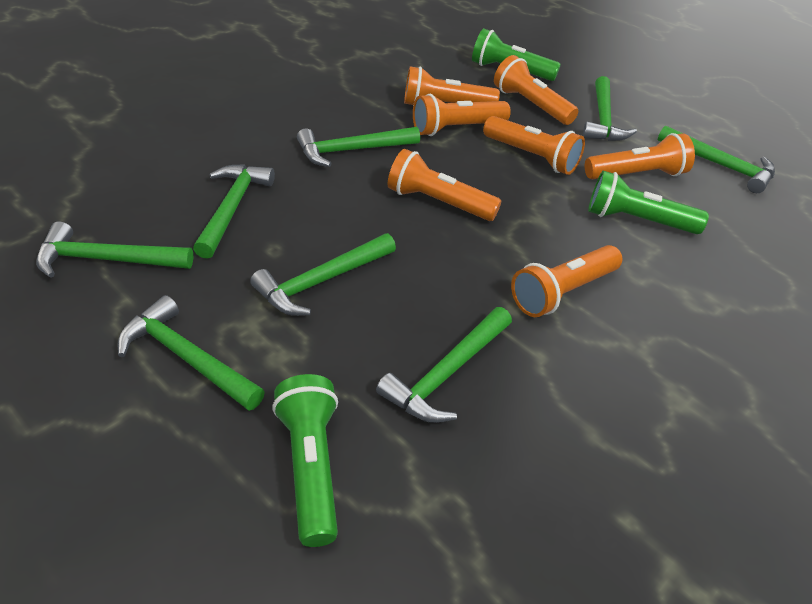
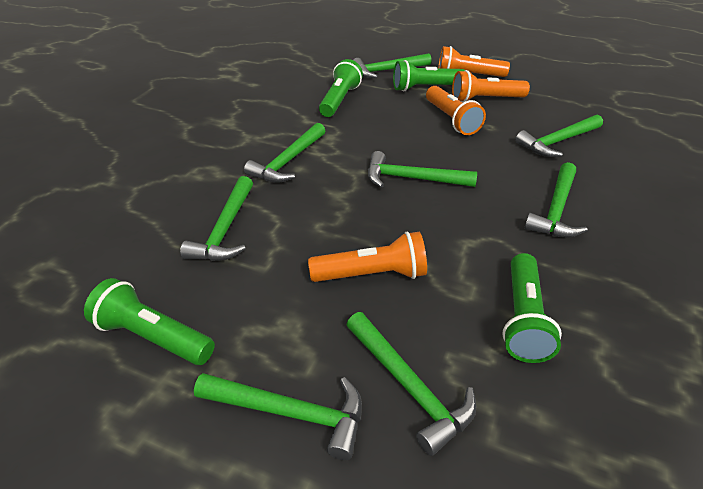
green flashlight: [272,374,338,547] [472,28,561,81] [588,171,709,234] = 3 -> [84,278,215,365] [319,59,363,117] [393,60,465,92] [502,253,562,363] = 4
orange flashlight: [388,149,501,221] [404,66,500,105] [413,94,511,136] [483,116,585,175] [494,55,578,125] [511,245,622,317] [585,133,695,179] = 7 -> [308,231,427,282] [426,86,486,135] [438,46,510,77] [452,70,530,102] = 4

